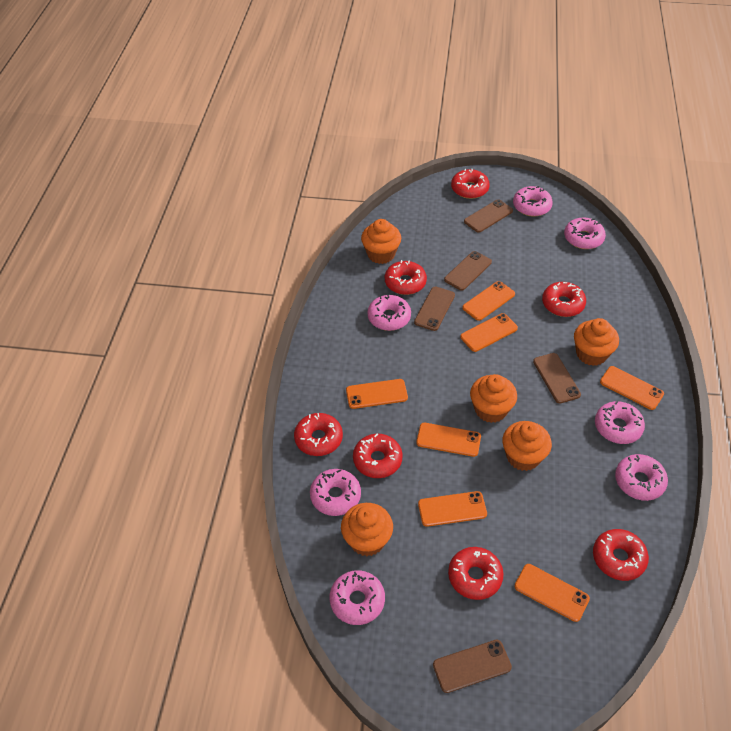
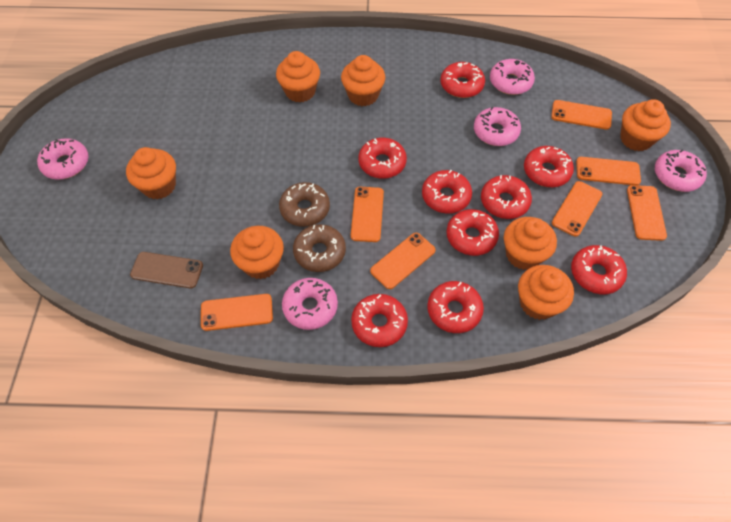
brown donut: none = 0 -> [279,182,330,227] [293,224,346,272] = 2
brown phone: [414,286,455,331] [433,640,512,693] [444,251,492,291] [464,199,513,233] [533,353,581,403] = 5 -> [130,252,203,288] = 1
orange cupcake: [341,503,393,556] [361,219,401,264] [470,374,517,423] [502,421,552,471] [574,318,619,366] = 5 -> [126,147,176,199] [230,226,284,279] [276,51,320,103] [341,55,385,106] [504,217,557,270] [518,265,574,320] [620,99,671,151] = 7
pink donut: [310,469,361,516] [330,570,385,625] [367,294,411,331] [513,186,553,217] [564,217,606,249] [595,401,645,444] [615,454,668,501] = 7 -> [37,138,89,180] [282,278,338,330] [474,107,521,146] [490,59,535,95] [655,149,707,192] = 5
red donut: [294,413,343,456] [353,434,403,478] [385,260,427,295] [448,547,504,600] [451,169,490,199] [542,282,586,317] [593,529,649,581] = 7 -> [351,294,408,347] [359,138,407,179] [422,170,472,214] [427,281,484,333] [441,62,485,98] [446,209,499,256] [481,175,532,219] [524,146,574,187] [571,245,627,294] = 9

